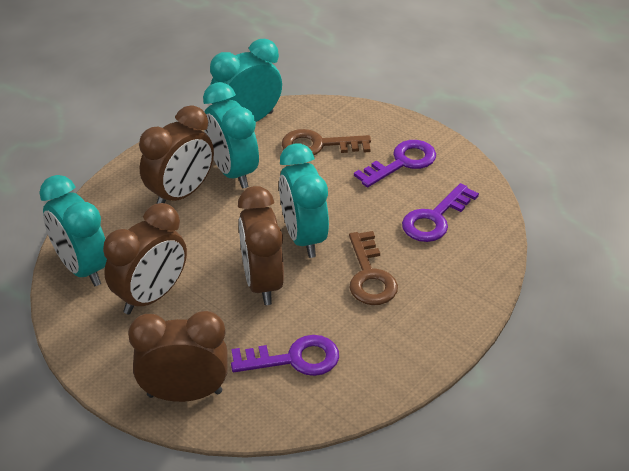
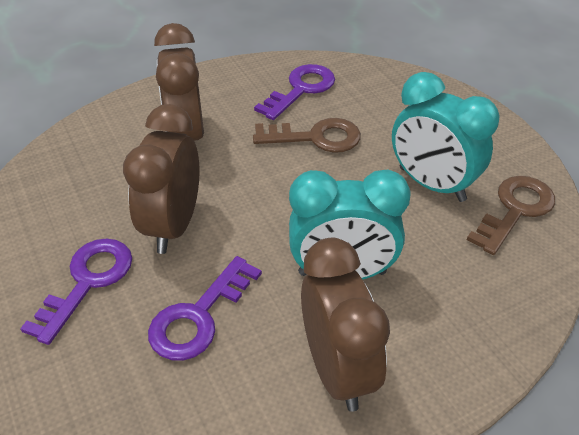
brown clock: [103,203,187,315] [128,311,228,402] [139,105,214,204] [238,186,284,305] = 4 -> [123,104,199,254] [154,23,204,141] [301,238,390,412] = 3
turquoise clock: [39,175,107,286] [203,82,259,188] [210,39,282,122] [279,144,329,258] = 4 -> [289,170,410,280] [392,72,499,202] = 2

